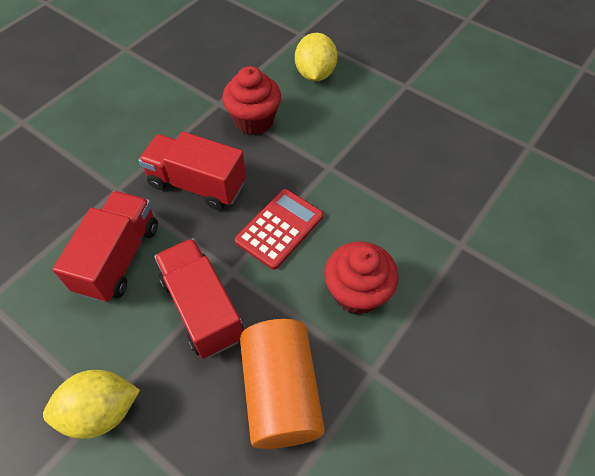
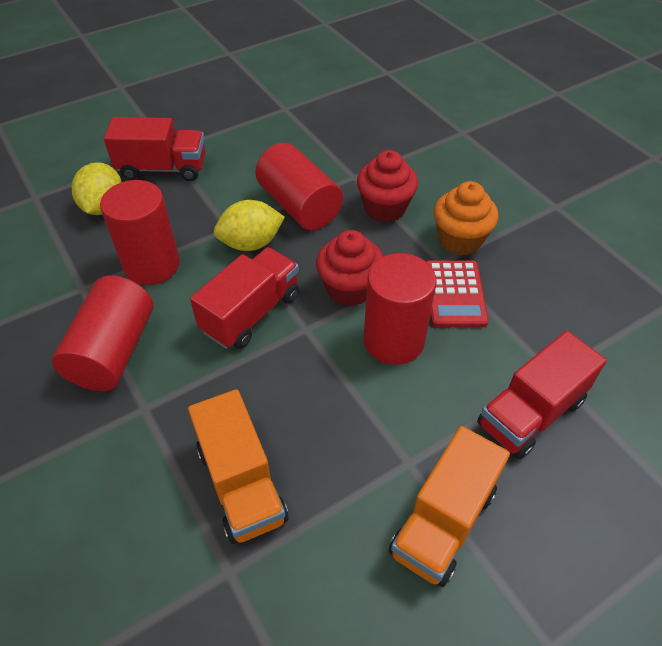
orange cupcake: none = 0 -> [434,181,498,255] = 1
orange cylinder: [240,319,325,449] = 1 -> none = 0
orange truck: none = 0 -> [188,389,289,544] [389,426,510,587] = 2
red cylinder: none = 0 -> [52,276,153,391] [100,180,180,285] [255,143,343,230] [364,253,437,365] = 4

